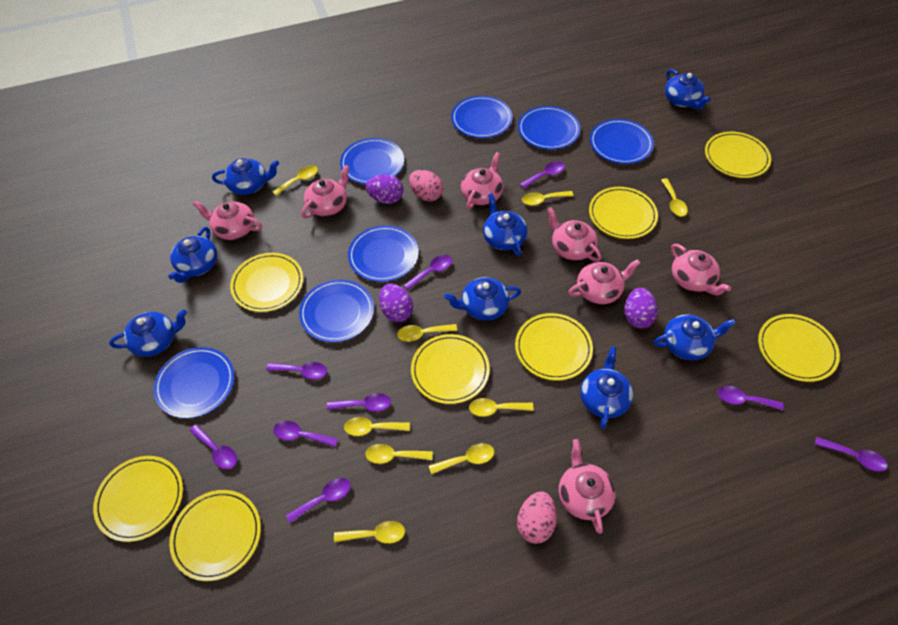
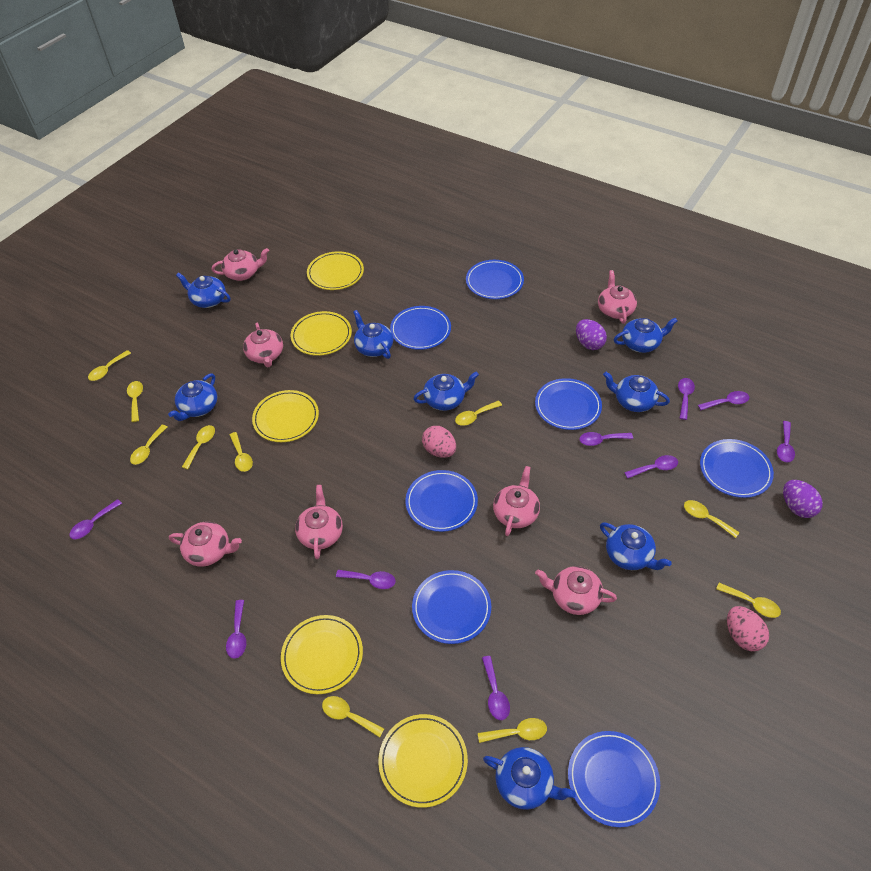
purple egg: [365,175,403,204] [379,283,413,322] [624,288,658,329] = 3 -> [576,319,607,350] [783,480,823,518] = 2
yellow plate: [93,456,183,542] [169,490,261,581] [230,253,303,312] [411,334,490,404] [515,313,593,381] [589,187,658,239] [705,132,771,178] [758,314,840,382] = 8 -> [252,390,319,442] [281,615,363,694] [291,311,352,356] [307,251,364,290] [378,714,468,808] = 5
yellow spoon: [273,165,318,196] [334,521,405,544] [344,417,410,436] [365,444,433,464] [397,324,457,342] [429,443,494,474] [469,398,534,417] [522,191,574,206] [661,178,688,217] = 9 -> [88,350,131,381] [127,381,143,422] [130,425,167,465] [182,425,215,469] [230,432,253,472] [322,696,384,737] [455,401,502,426] [478,718,547,743] [684,500,739,538] [716,583,781,618] = 10

